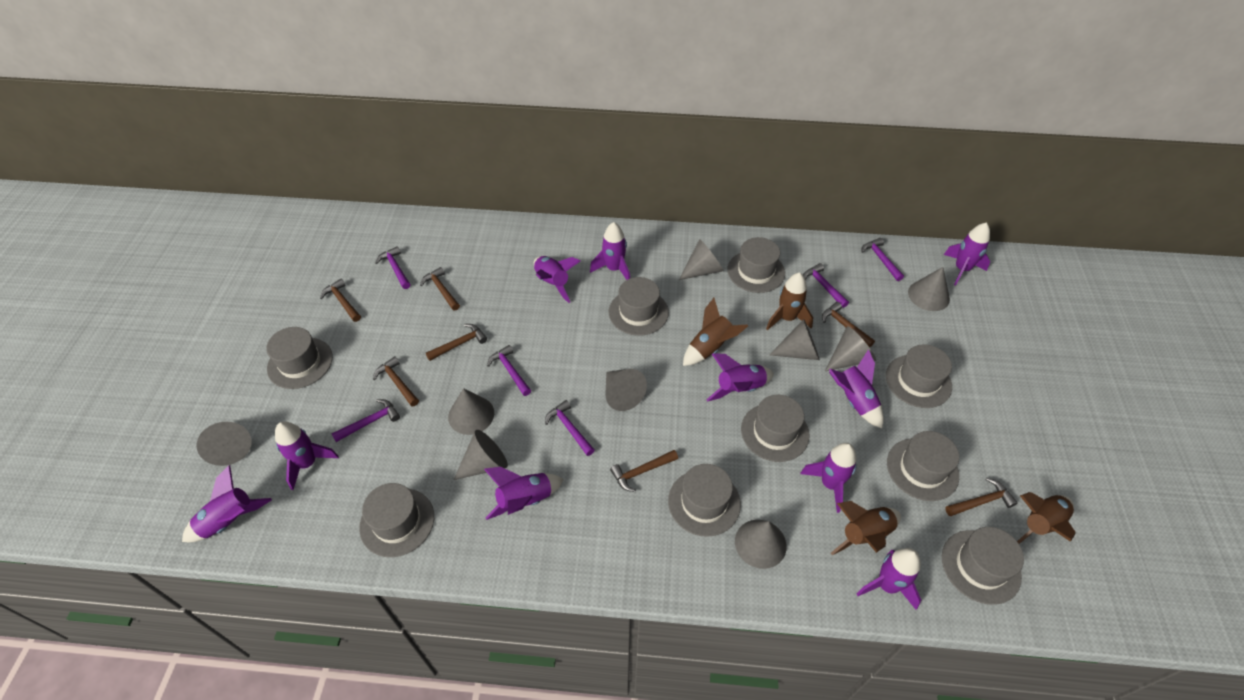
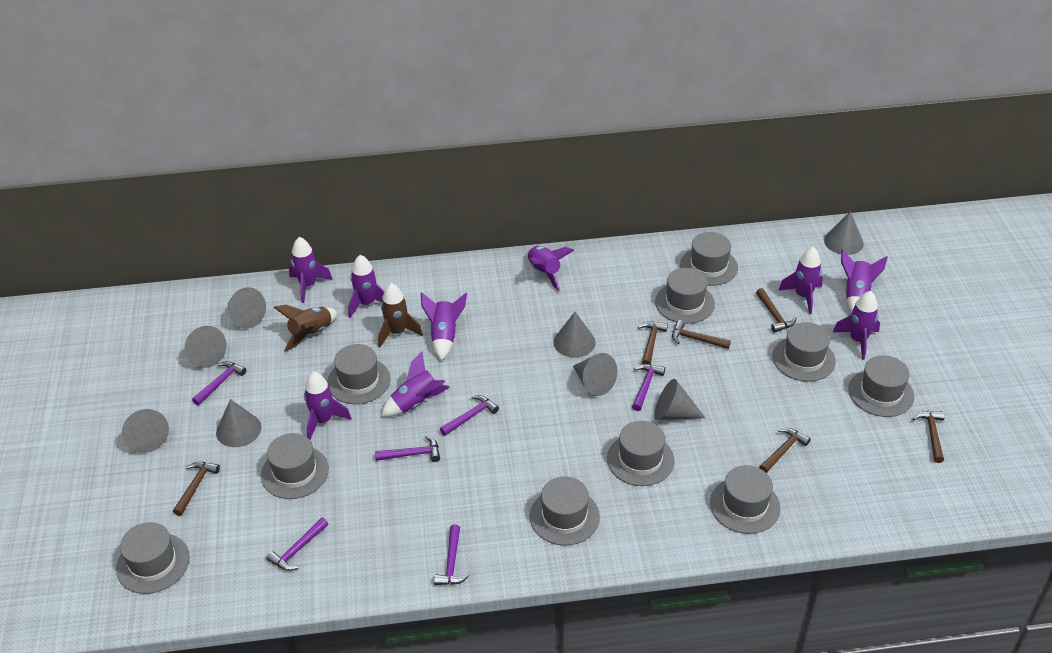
brown hammer: [320,279,361,322] [373,356,419,406] [420,267,460,311] [426,324,487,361] [610,450,678,492] [822,302,875,347] [945,478,1017,516] = 7 -> [173,462,220,516] [638,322,668,364] [672,320,731,349] [756,288,796,333] [759,428,811,473] [913,411,945,463] = 6
brown rocket: [683,298,748,366] [766,272,813,330] [831,501,901,555] [1017,492,1076,544] = 4 -> [274,305,337,352] [378,283,423,347] = 2
grey cone: [197,422,252,466] [448,388,494,435] [454,430,508,480] [606,369,647,411] [679,239,724,280] [735,520,787,569] [769,319,820,360] [825,326,876,371] [908,267,950,311] = 9 -> [122,409,169,453] [185,326,226,368] [216,399,261,447] [228,287,266,329] [553,312,596,358] [573,353,617,396] [654,379,705,420] [824,211,864,255] = 8
grey hat: [266,327,333,389] [359,483,434,557] [609,277,669,336] [668,464,741,537] [727,237,785,293] [741,395,809,462] [886,344,952,408] [887,431,959,501] [942,527,1024,605] = 9 -> [116,522,190,594] [261,433,329,499] [327,344,390,404] [530,476,600,546] [607,421,674,486] [655,268,715,324] [680,232,738,286] [710,465,780,534] [772,322,836,382] [849,355,914,417] = 10
purple rocket: [182,465,272,542] [275,421,339,490] [484,467,564,520] [534,256,580,303] [590,222,630,280] [706,353,774,401] [800,443,857,513] [829,349,884,428] [857,548,921,610] [944,222,990,286] = 10 -> [289,237,333,303] [304,372,351,440] [348,255,385,318] [381,351,449,417] [421,292,467,361] [527,246,574,291] [778,247,823,314] [832,291,880,360] [841,249,888,314] = 9

